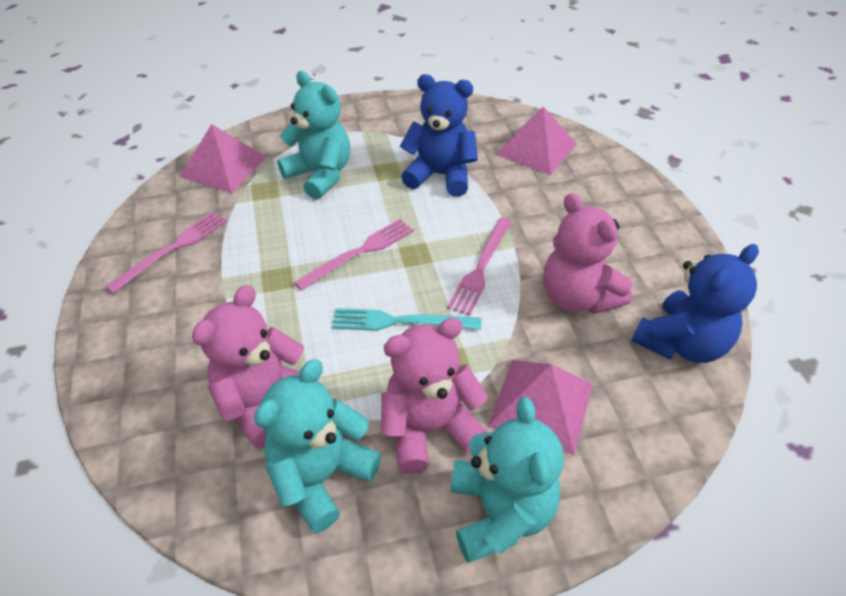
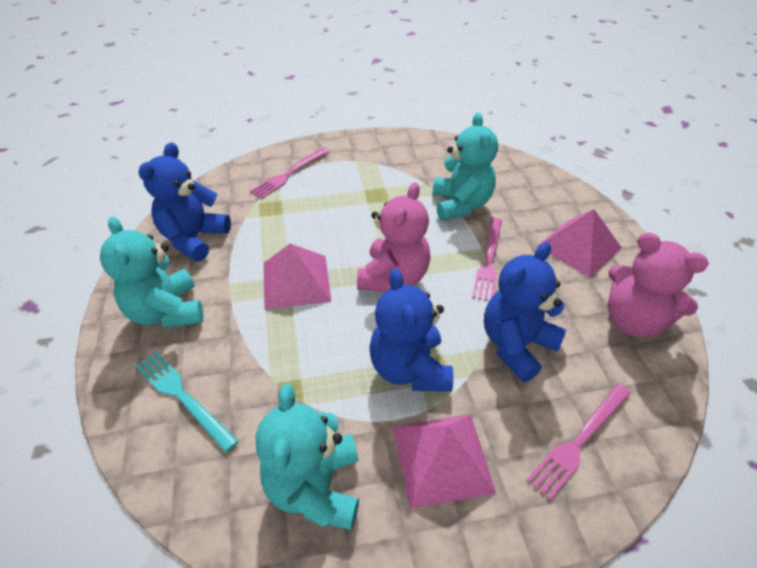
blue teddy bear: [400,74,478,197] [632,244,759,363] = 2 -> [139,142,231,261] [370,269,453,392] [484,242,567,382] = 3
pink teddy bear: [192,285,318,449] [381,318,488,474] [544,193,633,314] = 3 -> [357,182,430,292] [608,232,709,337] = 2

